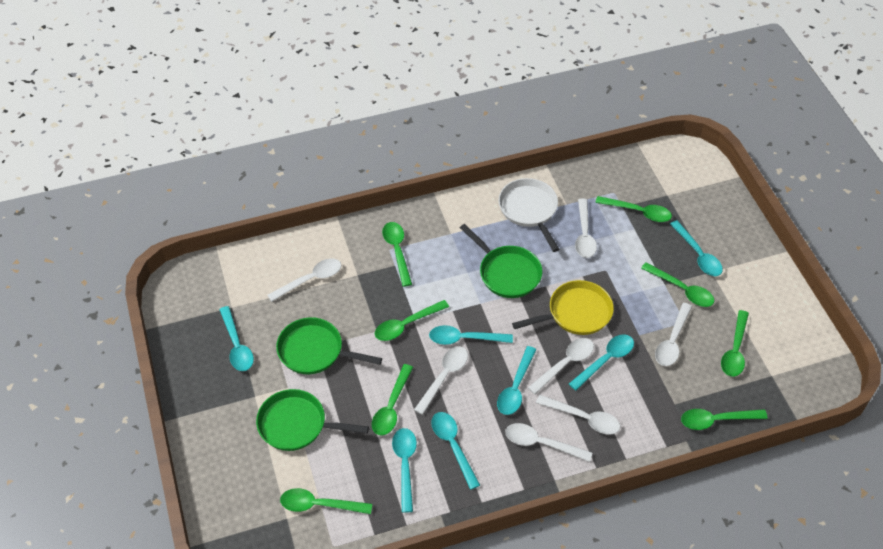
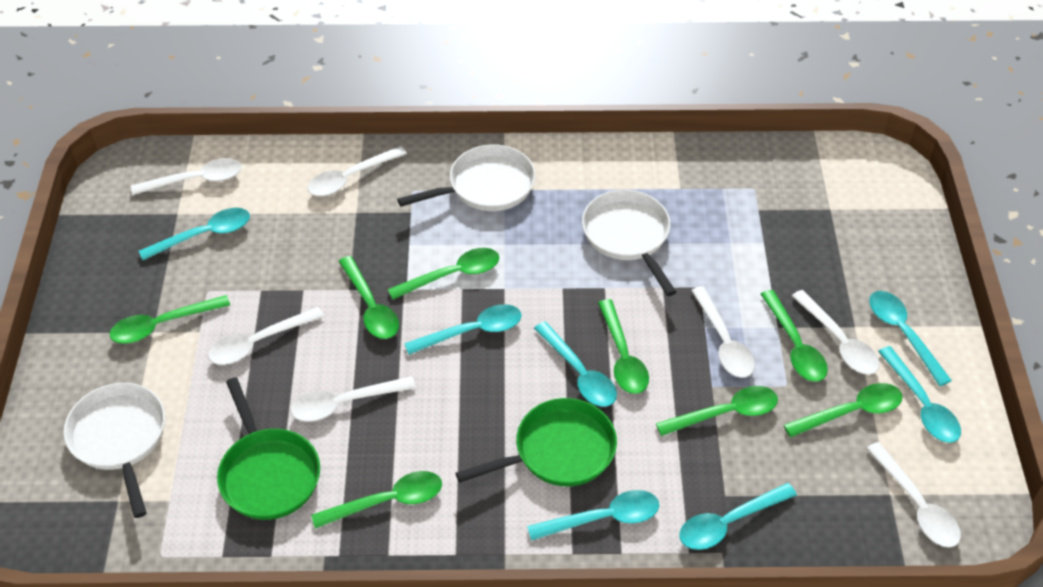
green pan: [256,389,369,451] [276,317,382,374] [460,224,542,298] = 3 -> [217,377,320,520] [455,398,617,486] = 2
white pan: [499,178,560,252] = 1 -> [64,383,165,518] [397,144,536,211] [582,190,676,296] = 3
yellow pan: [512,280,614,335] = 1 -> none = 0

